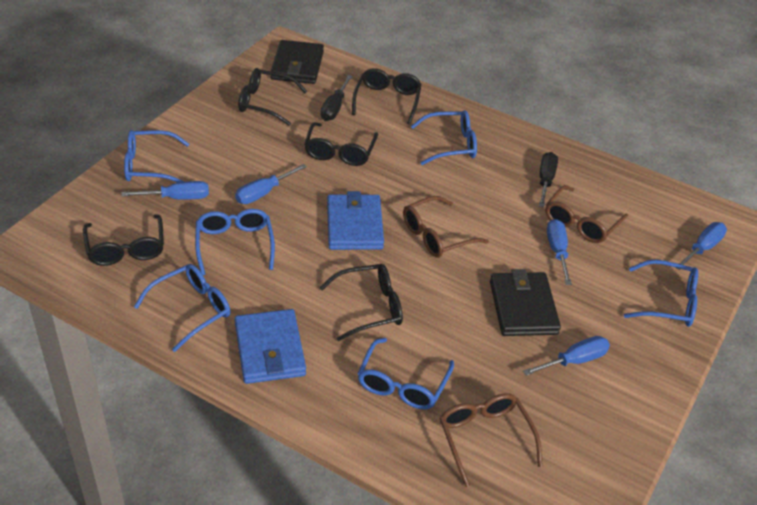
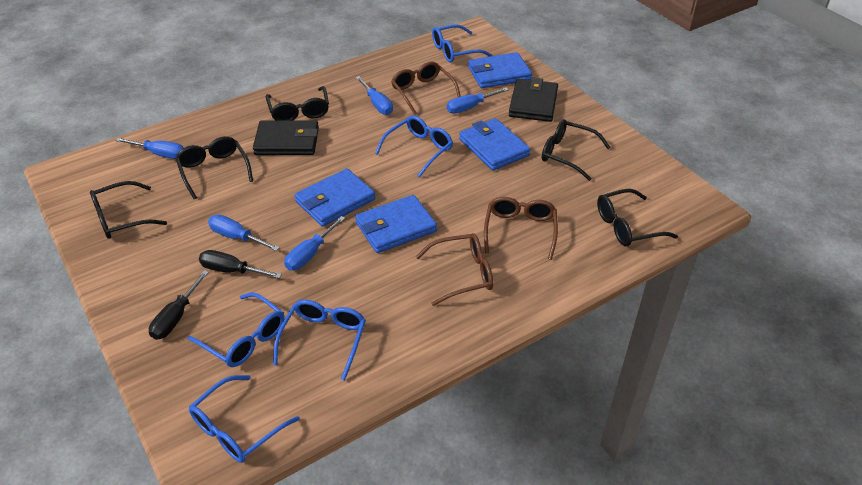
blue glasses: [124,130,189,183] [134,264,230,352] [195,209,275,275] [358,338,454,409] [411,110,477,165] [624,260,698,327] = 6 -> [187,292,285,367] [189,375,300,463] [273,300,366,381] [375,116,453,178] [432,24,492,63] = 5
blue wallet: [235,309,306,384] [327,191,384,250] = 2 -> [295,168,375,227] [355,195,437,253] [459,118,530,170] [468,52,532,88] = 4

